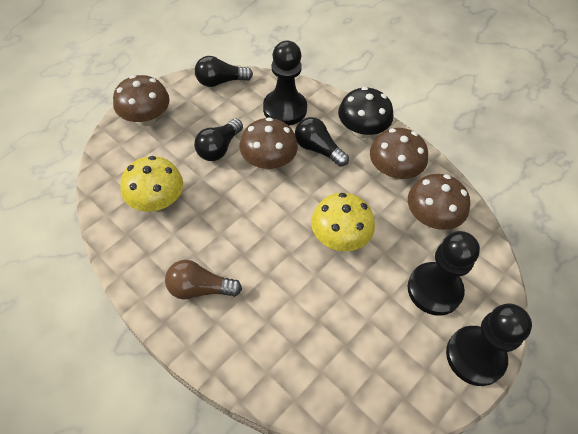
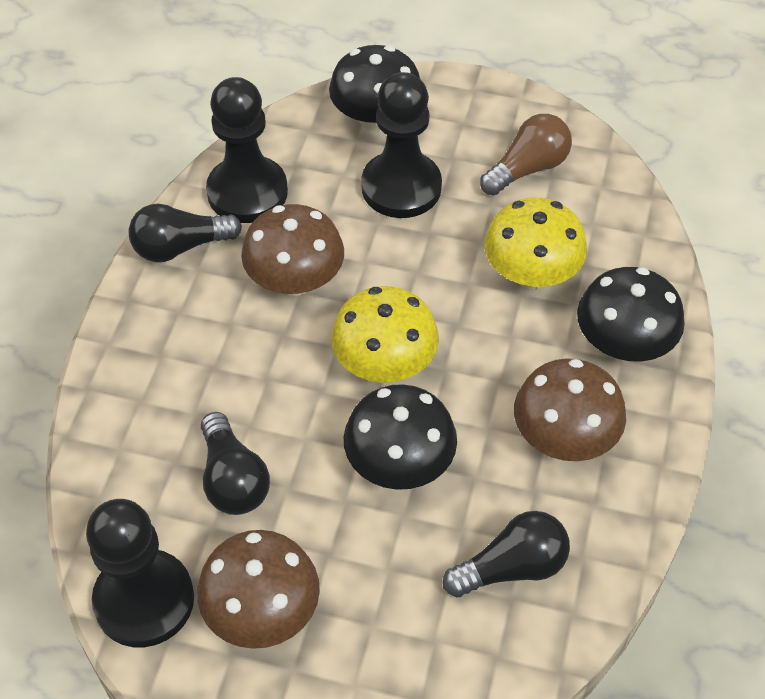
black mushroom: [338,87,393,138] = 1 -> [329,45,421,131] [344,384,457,490] [577,267,685,361] = 3
brown mushroom: [113,75,170,126] [240,117,298,170] [370,128,428,180] [408,174,470,230] = 4 -> [197,530,320,649] [241,204,344,296] [514,358,626,461] = 3

